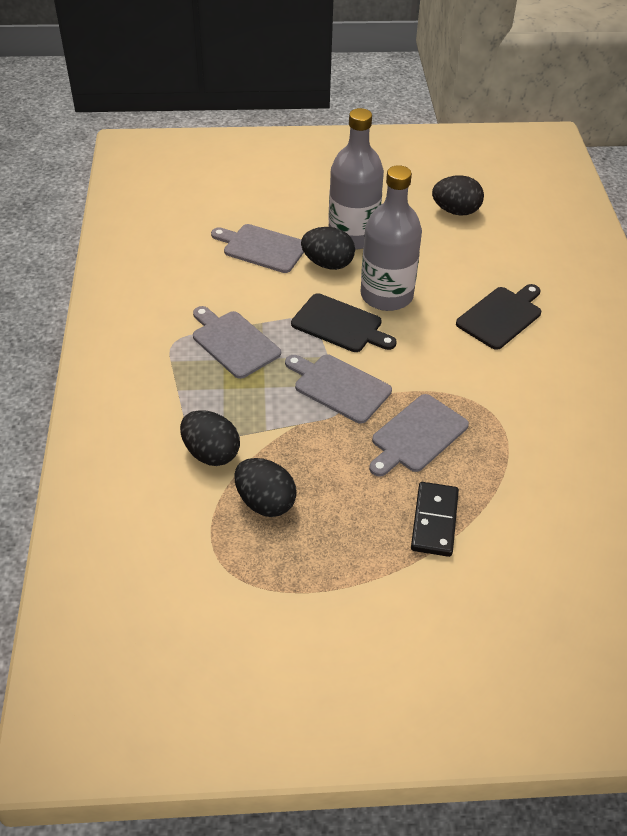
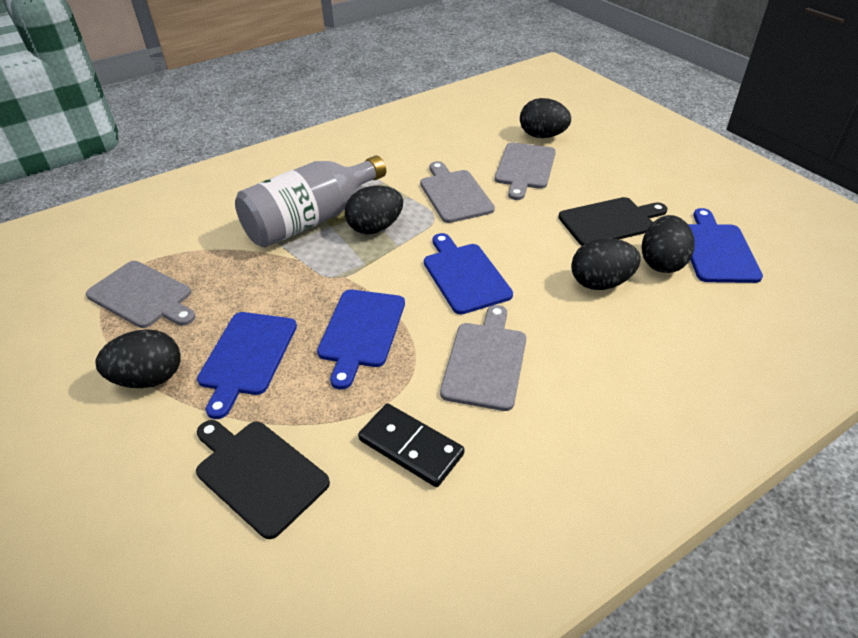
black egg: [180,410,240,466] [234,458,297,517] [301,227,355,270] [432,175,484,216] = 4 -> [96,329,180,388] [345,185,403,234] [520,98,571,138] [571,238,641,290] [642,215,695,273] = 5
blue cutting board: none = 0 -> [197,312,297,419] [317,289,405,389] [424,233,513,314] [688,208,763,283] = 4
grey bottle: [328,108,384,250] [360,165,422,311] = 2 -> [235,155,386,248] = 1

